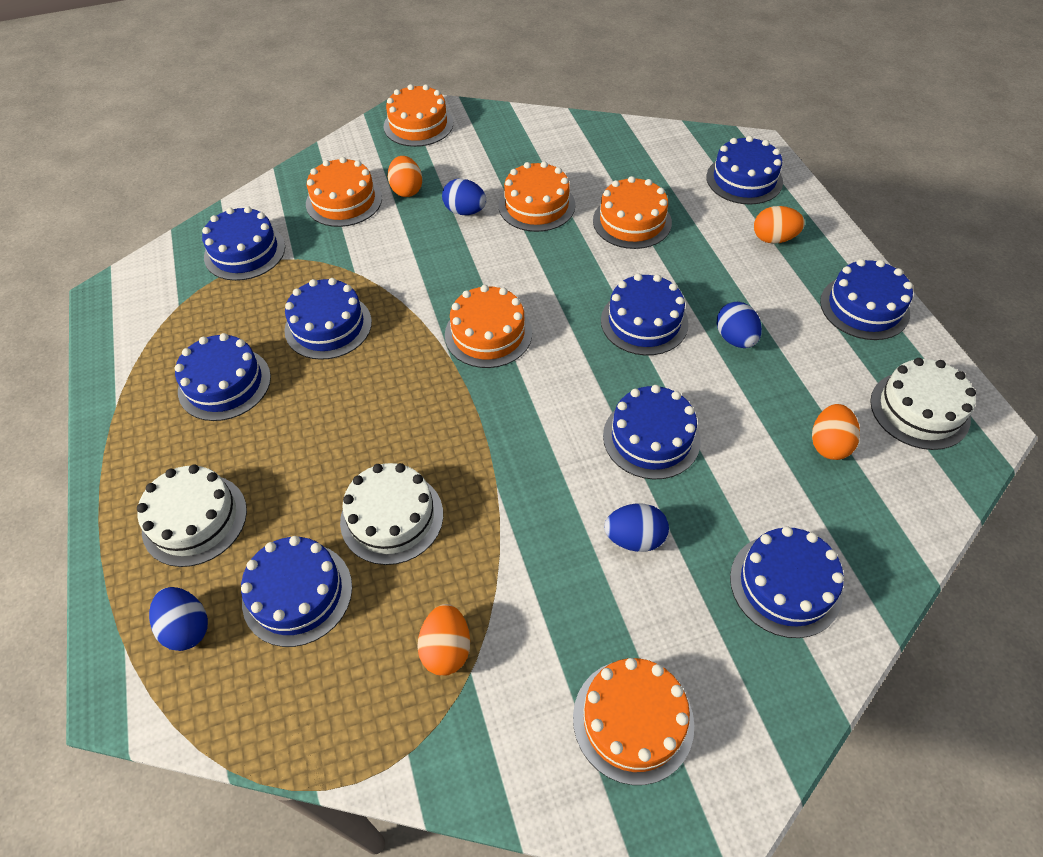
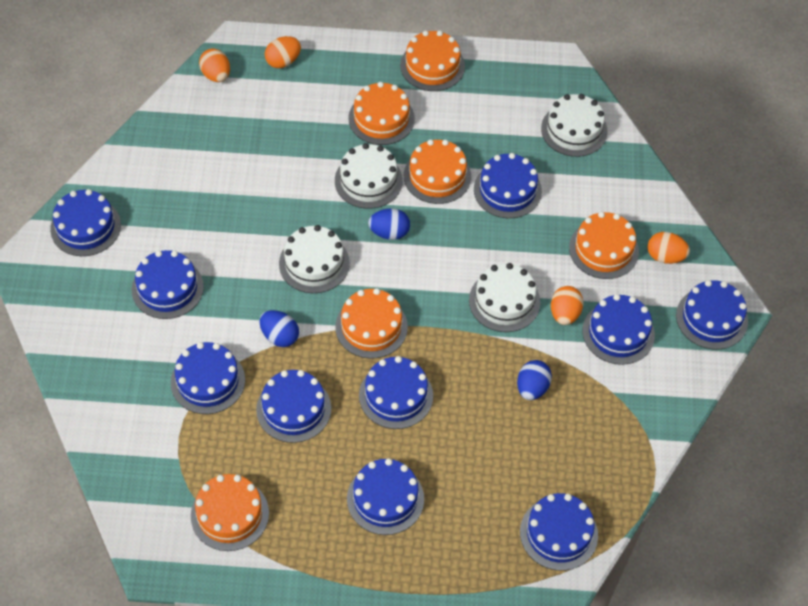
blue cake: [175,333,271,421] [202,206,285,281] [241,536,352,647] [284,278,372,360] [601,273,689,355] [603,385,701,480] [706,136,783,205] [730,527,844,638] [820,259,913,340] = 9 -> [50,189,121,256] [132,250,204,319] [171,342,245,414] [256,370,331,443] [347,458,424,535] [359,356,433,429] [474,153,542,218] [520,493,598,571] [583,294,655,365] [676,280,748,350] = 10
blue egg: [149,587,208,651] [442,178,487,215] [604,503,669,552] [717,302,762,348] = 4 -> [260,310,299,347] [368,208,410,240] [517,360,552,400] = 3
white cake: [137,464,247,567] [340,463,443,565] [870,358,976,450] = 3 -> [279,225,350,293] [335,143,403,209] [469,263,540,332] [541,94,608,157] = 4

